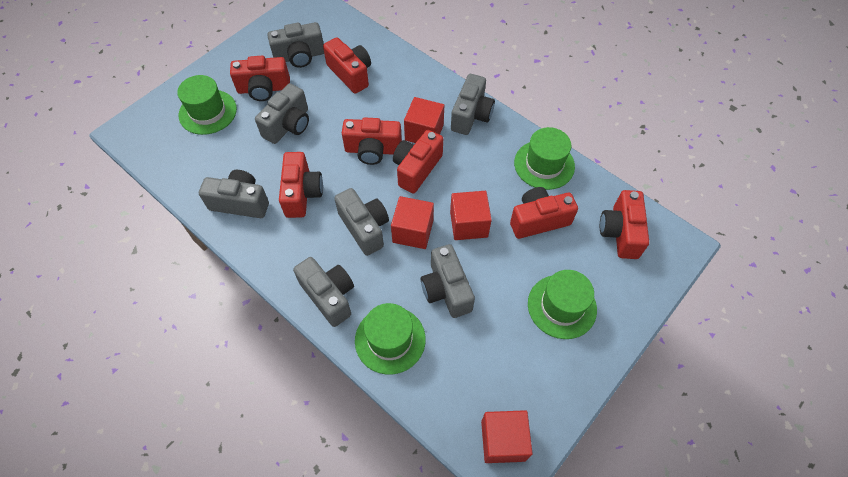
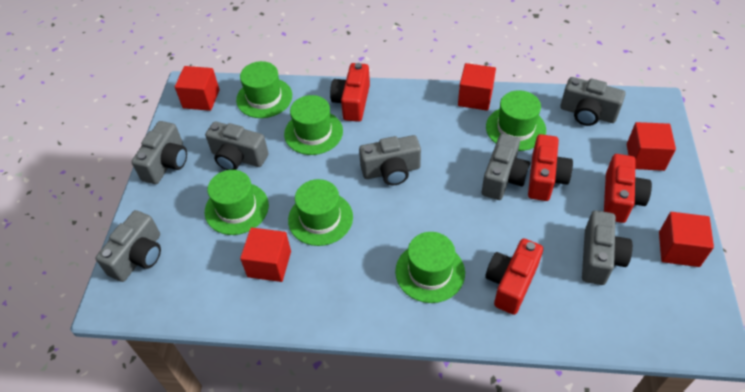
green hat: [177,75,237,135] [355,303,426,375] [514,127,575,190] [528,270,597,339] = 4 -> [205,170,269,235] [236,61,292,118] [284,95,343,155] [288,179,353,246] [395,232,465,303] [486,90,546,151] = 6
red camera: [230,56,290,101] [279,152,323,218] [323,37,371,94] [342,118,402,165] [393,130,443,193] [510,187,578,239] [600,190,649,259] = 7 -> [330,63,370,122] [485,238,543,315] [528,134,573,201] [604,154,652,223] = 4
red cube: [391,196,434,249] [404,97,444,143] [450,191,492,240] [481,410,533,463] = 4 -> [175,66,220,111] [240,228,291,282] [458,63,496,111] [627,122,676,171] [659,212,714,267] = 5

